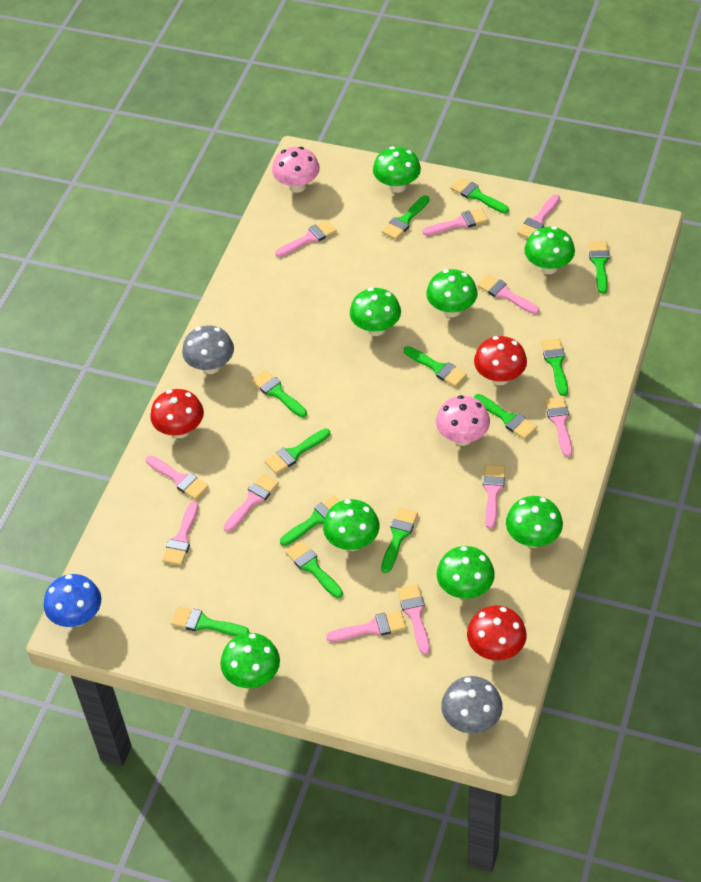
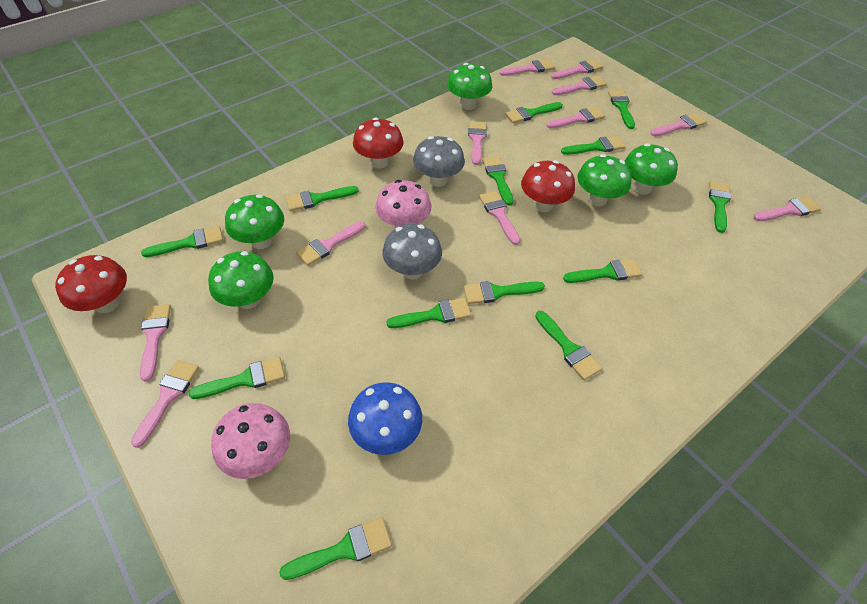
green brush: [171,606,250,636] [251,370,307,418] [265,428,330,474] [280,495,340,546] [285,540,343,598] [381,508,418,573] [382,195,429,240] [404,346,467,387] [450,177,509,214] [474,394,537,440] [541,338,568,396] [588,241,609,294] = 12 -> [141,226,223,257] [188,357,285,399] [279,518,392,580] [286,186,358,211] [386,298,471,328] [464,281,545,304] [482,156,514,205] [505,102,563,123] [535,311,602,380] [561,136,625,155] [563,259,642,283] [608,90,635,129] [709,181,731,233] = 13
green mushroom: [220,633,280,688] [323,499,379,551] [350,288,401,336] [373,146,421,193] [426,269,478,317] [437,546,495,599] [506,496,563,548] [524,226,575,274] = 8 -> [208,251,273,309] [225,194,284,249] [447,63,492,110] [577,154,632,206] [625,144,678,195] = 5

